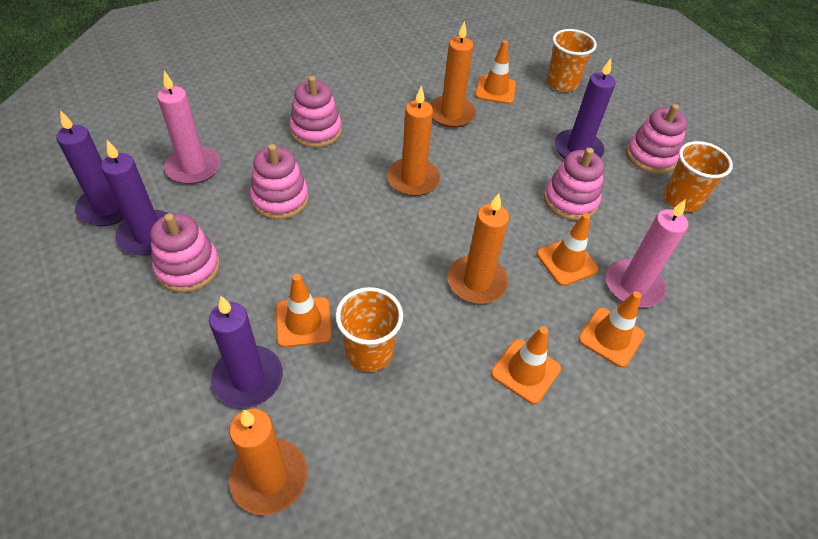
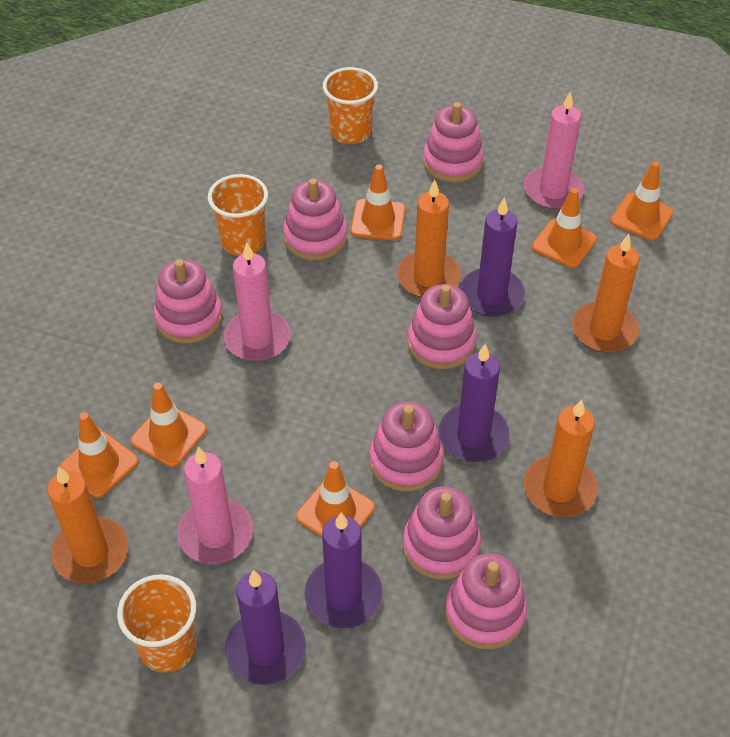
orange traffic cone: [276,274,332,348] [475,40,516,104] [491,326,561,404] [537,213,599,286] [578,291,644,368] = 5 -> [60,412,139,498] [131,383,207,467] [296,461,375,537] [351,164,405,241] [532,188,597,268] [610,161,674,241] = 6
pink candle: [157,71,220,184] [606,199,688,307] = 2 -> [177,447,253,564] [224,242,291,361] [524,91,584,210] = 3
pink stacking toy: [150,213,220,293] [250,144,309,220] [289,76,342,148] [544,148,604,221] [626,104,687,174] = 5 -> [154,260,223,344] [283,178,347,260] [369,402,444,492] [403,486,481,580] [407,284,477,369] [423,102,484,182] [445,553,527,650] = 7

